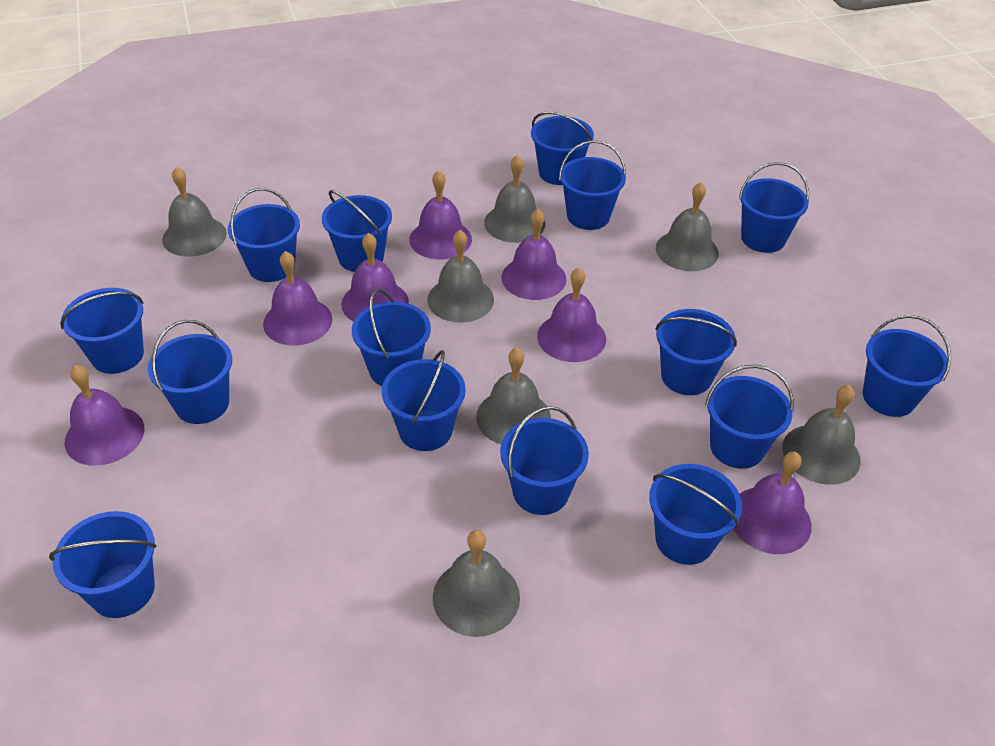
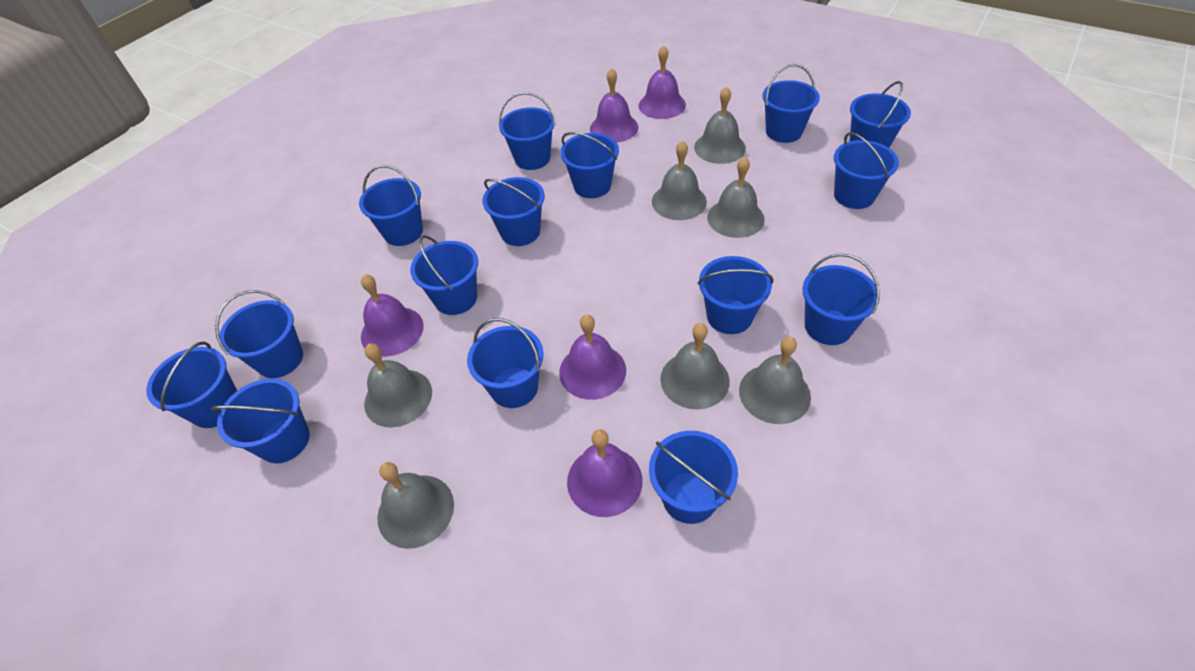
purple bell: [65,365,145,466] [263,251,332,346] [341,233,409,322] [409,170,472,260] [501,209,566,300] [537,268,606,362] [733,452,812,554] = 7 -> [361,274,424,357] [559,315,626,400] [567,429,643,517] [590,68,638,142] [638,45,686,119] = 5

